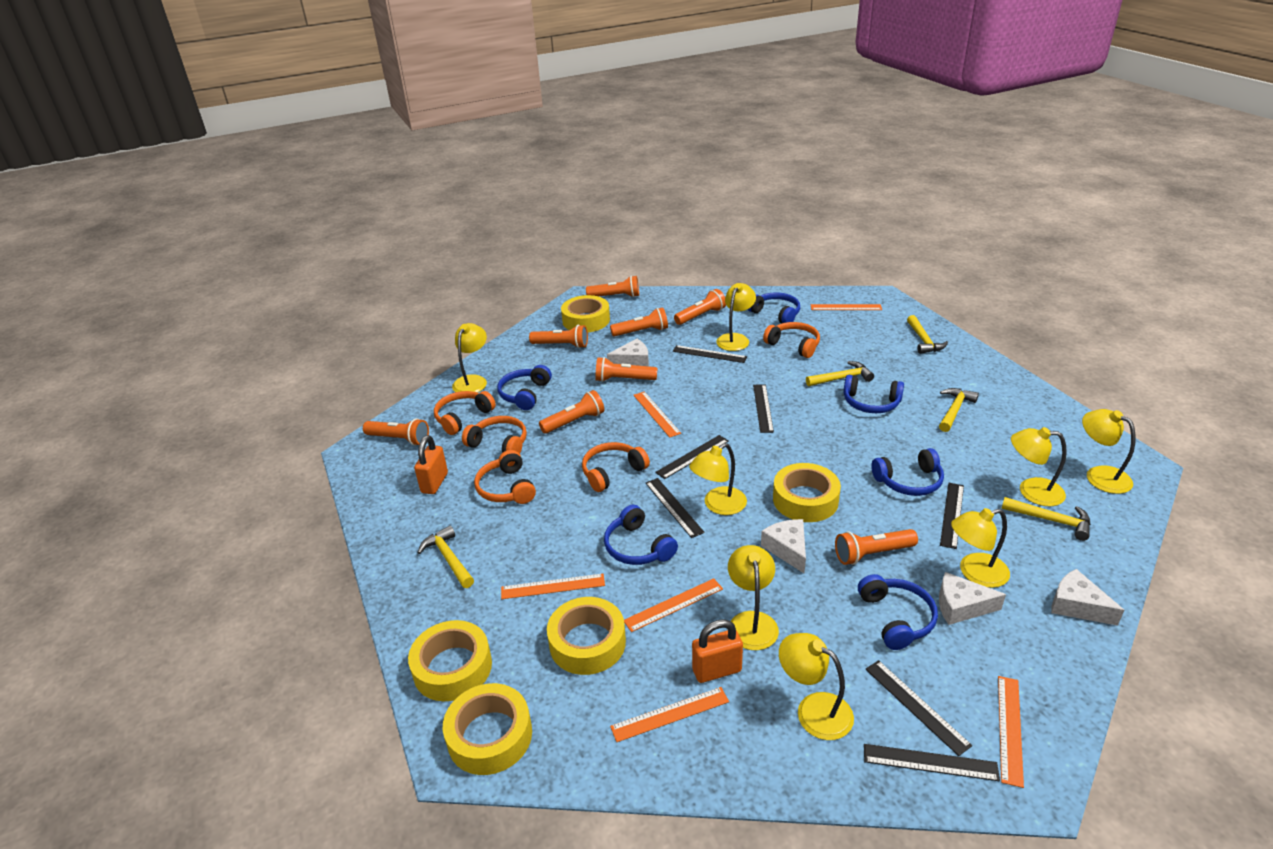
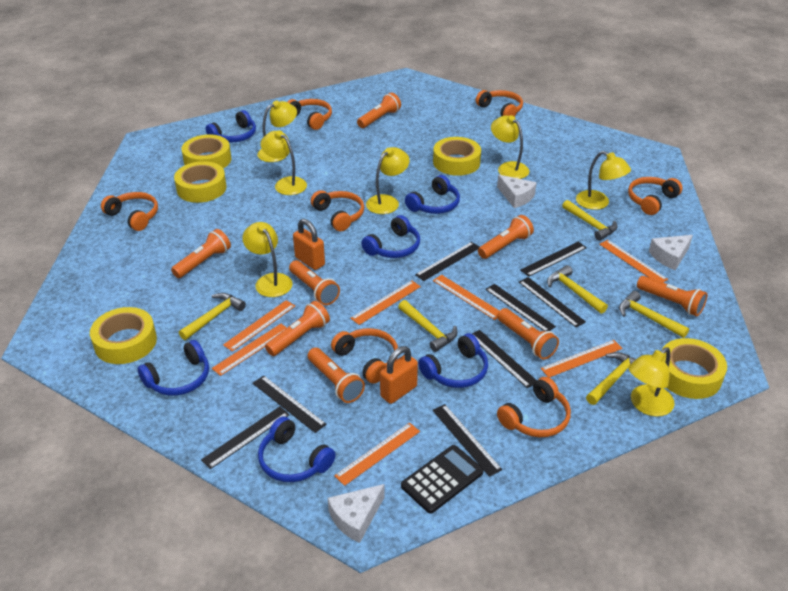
black calculator: none = 0 -> [401,445,484,514] = 1
black ruler: [646,478,705,538] [655,435,729,479] [673,345,747,363] [753,384,774,433] [864,744,1000,781] [865,660,972,756] [940,483,964,549] = 7 -> [201,407,290,469] [253,375,327,433] [415,242,479,281] [432,404,502,477] [472,330,537,388] [485,284,556,331] [519,277,586,328] [520,242,587,277] = 8
orange headphones: [434,391,496,435] [462,416,527,454] [474,450,536,504] [582,442,650,492] [763,322,820,358] = 5 -> [101,192,158,231] [287,99,332,130] [311,190,364,231] [331,328,398,384] [476,90,523,117] [497,377,571,437] [628,177,683,215] = 7
orange ruler: [501,574,605,599] [610,687,729,742] [624,578,723,632] [633,391,681,438] [811,304,882,310] [998,676,1024,788] = 6 -> [212,324,287,376] [223,300,295,352] [334,423,420,486] [350,280,421,325] [433,275,499,320] [541,340,623,378] [599,240,668,282] = 7
white cheese: [607,339,649,366] [761,519,806,573] [939,572,1006,625] [1051,569,1124,626] = 4 -> [328,484,385,543] [497,175,537,208] [649,235,693,270] = 3
yellow hammer: [417,525,474,588] [806,361,874,386] [907,315,948,354] [939,388,979,432] [1001,497,1091,541] = 5 -> [179,293,246,340] [398,300,458,352] [547,265,608,314] [562,200,617,241] [586,352,636,405] [619,291,689,338] = 6
yellow lamp: [452,323,487,393] [689,443,747,515] [716,283,756,351] [728,545,779,650] [779,633,854,740] [951,508,1010,588] [1011,427,1067,506] [1082,409,1136,494] = 8 -> [242,222,293,297] [257,100,297,162] [260,130,307,195] [366,147,410,214] [491,115,529,179] [576,151,631,210] [628,347,675,417] = 7

